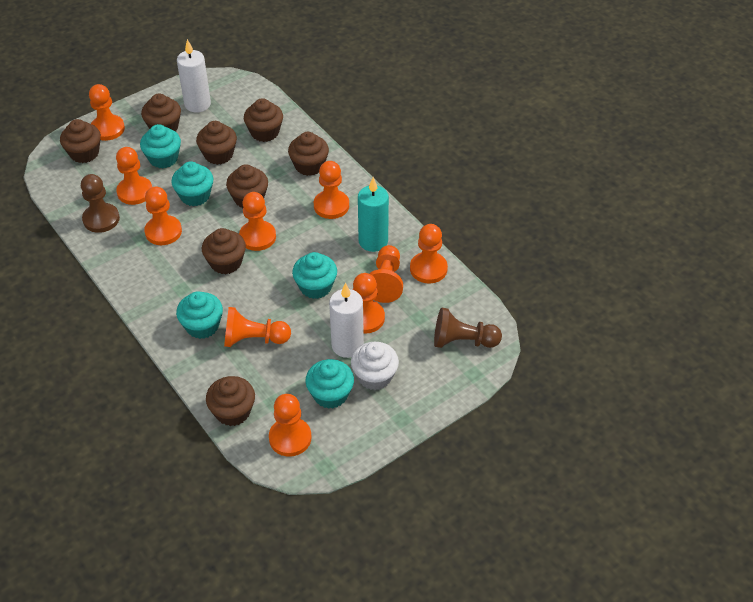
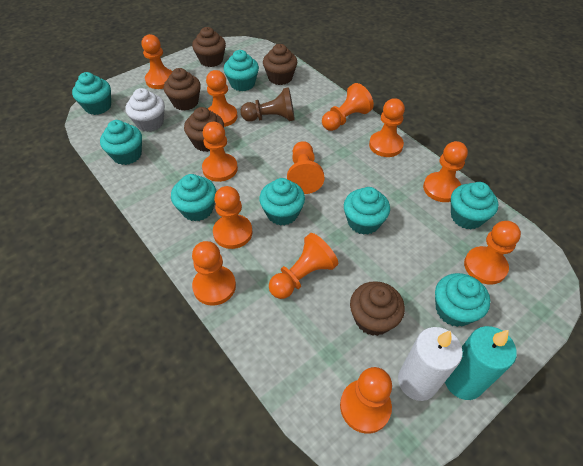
brown cupcake: [60,119,101,163] [141,94,181,132] [196,121,237,165] [202,228,246,274] [206,376,255,426] [226,164,268,208] [244,98,283,142] [288,132,329,176] = 8 -> [164,68,201,111] [184,107,224,152] [192,27,226,67] [263,44,297,85] [350,281,405,336] = 5
brown pawn: [81,174,120,233] [434,308,502,348] = 2 -> [240,87,295,122] = 1
orange pawn: [89,84,125,141] [116,147,152,205] [144,187,182,245] [224,307,291,347] [239,192,276,251] [269,394,312,456] [314,161,349,219] [353,273,385,334] [369,245,403,303] [410,224,448,283] = 10 -> [142,34,172,89] [192,241,236,306] [202,122,238,182] [206,70,238,127] [213,186,252,249] [269,233,338,299] [287,141,324,194] [322,83,374,131] [340,367,392,434] [369,98,405,157] [423,141,468,202] [464,221,521,285] = 12
turquoise cupcake: [140,124,181,168] [171,161,213,206] [176,291,223,339] [292,252,337,299] [306,359,354,409] = 5 -> [72,72,111,115] [100,120,142,165] [171,174,216,221] [224,50,259,91] [259,178,305,226] [344,187,390,235] [435,273,490,327] [451,182,498,229] = 8
white candle: [177,39,211,113] [329,283,364,358] = 2 -> [398,327,463,401] = 1

